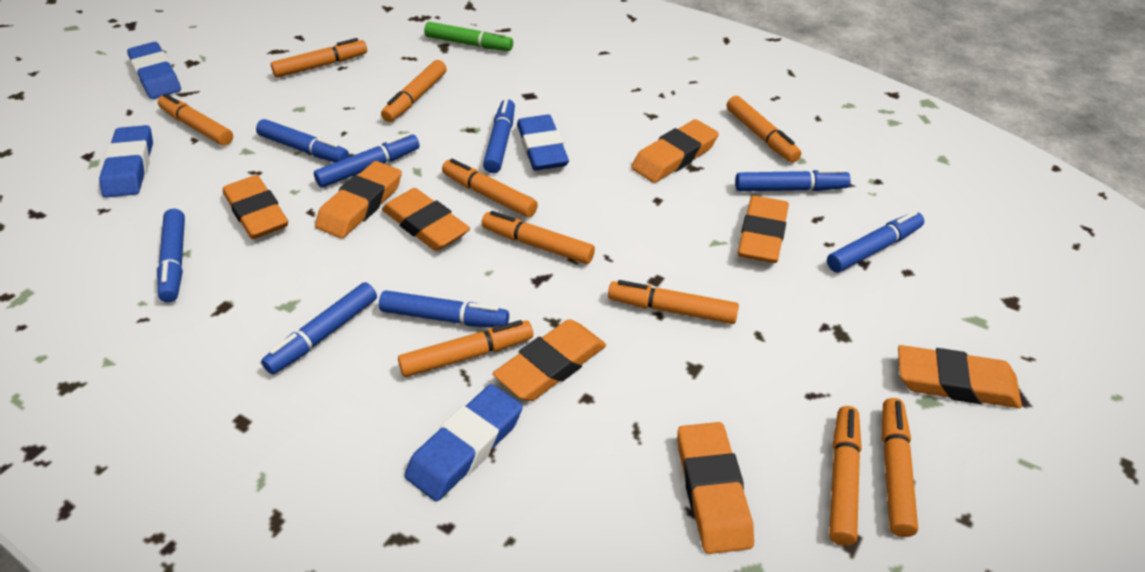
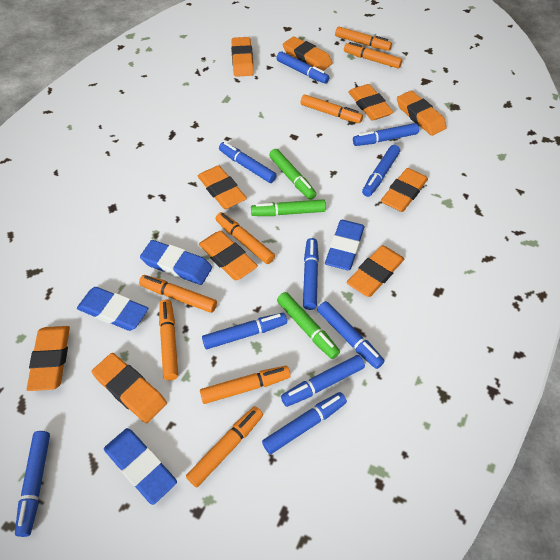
blue marker: [157,209,185,302] [256,119,349,162] [261,282,377,374] [314,133,420,188] [379,290,509,328] [483,99,515,173] [735,169,851,191] [827,211,924,272] = 8 -> [15,431,50,537] [202,313,287,349] [219,142,277,183] [262,392,347,454] [276,51,330,84] [281,355,365,407] [303,238,319,310] [317,301,385,369] [353,123,419,146] [362,145,400,197] = 10
green marker: [424,22,513,51] = 1 -> [251,199,326,216] [269,149,316,200] [277,292,340,359] = 3
orange eraser: [223,175,288,239] [315,161,402,239] [382,188,470,251] [493,319,606,401] [631,119,719,183] [677,422,754,554] [738,196,789,263] [898,345,1022,408] = 8 -> [27,326,70,391] [91,353,167,423] [198,165,247,209] [199,231,258,280] [231,37,254,77] [282,36,333,71] [347,245,404,297] [348,84,393,121] [381,168,428,212] [397,91,447,136] = 10
orange marker: [158,93,233,146] [271,38,367,78] [381,60,447,122] [398,320,533,377] [442,158,538,217] [481,211,595,264] [608,280,739,324] [727,96,801,163] [829,406,862,546] [882,398,918,537] = 10 -> [139,275,217,313] [159,299,178,380] [186,406,263,487] [200,366,291,404] [215,212,275,264] [301,95,363,123] [335,26,392,51] [344,42,402,68] = 8

